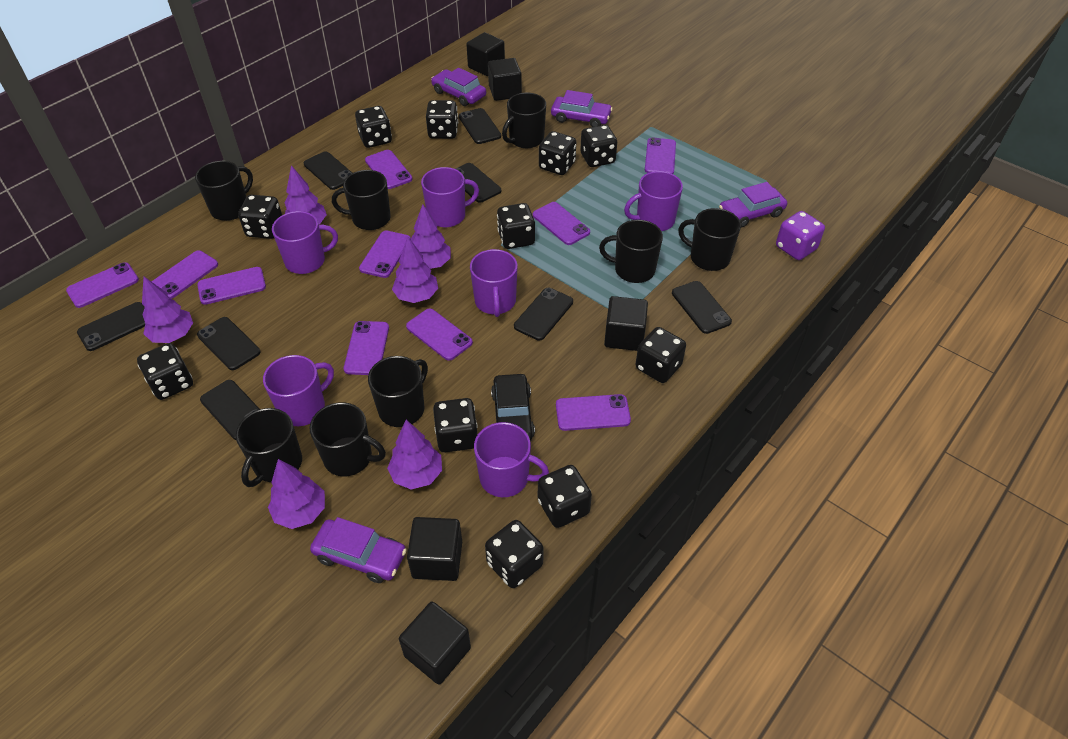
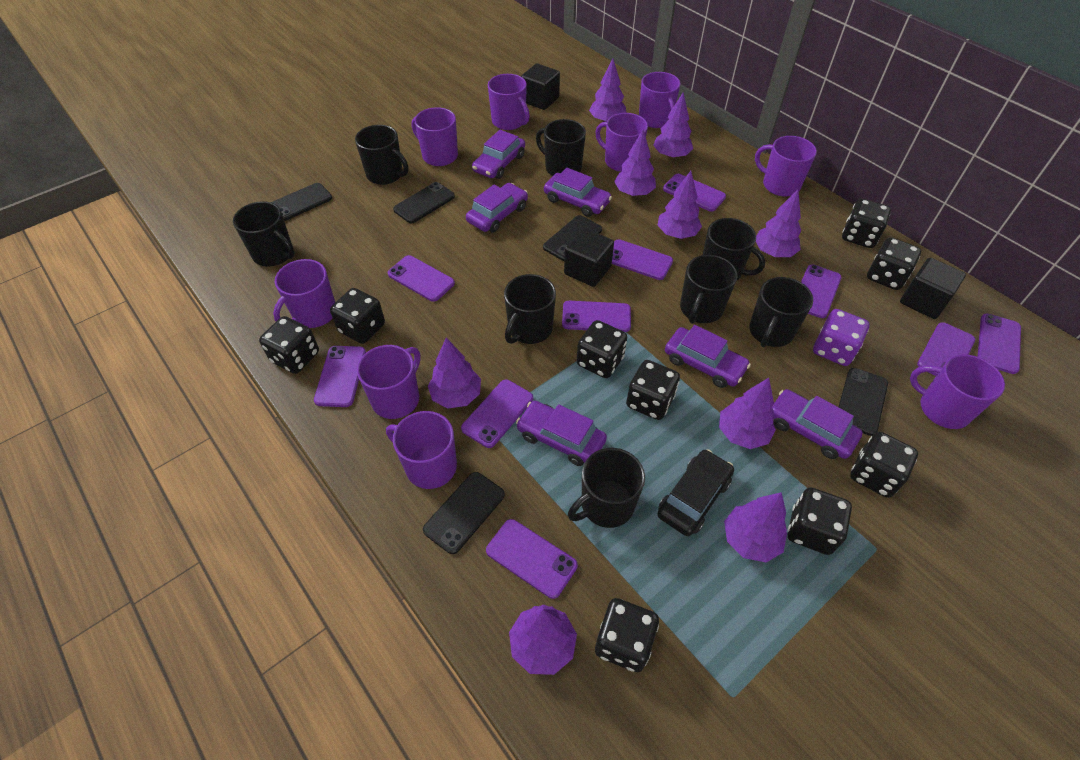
black cube: [399,601,471,685] [407,517,462,581] [466,32,505,76] [488,58,522,101] [604,296,648,351] = 5 -> [521,63,560,110] [564,228,614,287] [900,258,966,319] = 3
black dice: [137,343,193,400] [238,195,282,239] [355,106,392,148] [426,100,458,139] [433,398,478,452] [485,520,544,588] [497,203,535,249] [538,465,592,528] [539,131,576,175] [580,125,617,167] [635,327,686,383] = 11 -> [259,316,319,374] [330,288,385,344] [577,320,627,378] [595,598,659,672] [626,360,680,420] [788,487,852,555] [842,199,891,248] [850,432,918,498] [867,237,921,290] = 9
black phone: [77,302,145,351] [197,317,261,370] [200,380,260,440] [304,151,352,190] [455,163,501,203] [459,108,501,144] [514,288,573,341] [672,281,732,334] = 8 -> [271,183,332,221] [393,182,455,223] [423,472,505,554] [543,215,602,261] [839,368,888,436] = 5
purple car: [310,517,407,583] [431,68,486,106] [551,90,613,127] [719,182,787,228] = 4 -> [466,183,528,232] [472,130,525,179] [516,401,607,466] [544,167,612,217] [665,325,751,388] [772,389,863,459] = 6
purple mug: [263,355,334,426] [272,211,338,274] [421,167,479,227] [470,249,518,317] [474,422,549,497] [624,171,683,231] = 6 -> [273,259,335,328] [357,345,420,419] [386,411,457,489] [412,107,458,166] [488,74,530,130] [595,113,648,172] [639,72,680,128] [755,136,817,197] [910,354,1005,429] = 9
purple tree: [142,276,193,343] [268,459,325,529] [285,165,327,224] [387,420,442,490] [392,237,438,303] [411,204,451,269] = 6 -> [428,338,481,408] [509,605,577,675] [589,58,627,122] [614,130,656,196] [653,93,693,159] [658,171,702,239] [719,378,776,449] [724,492,787,562] [756,190,801,257] = 9

